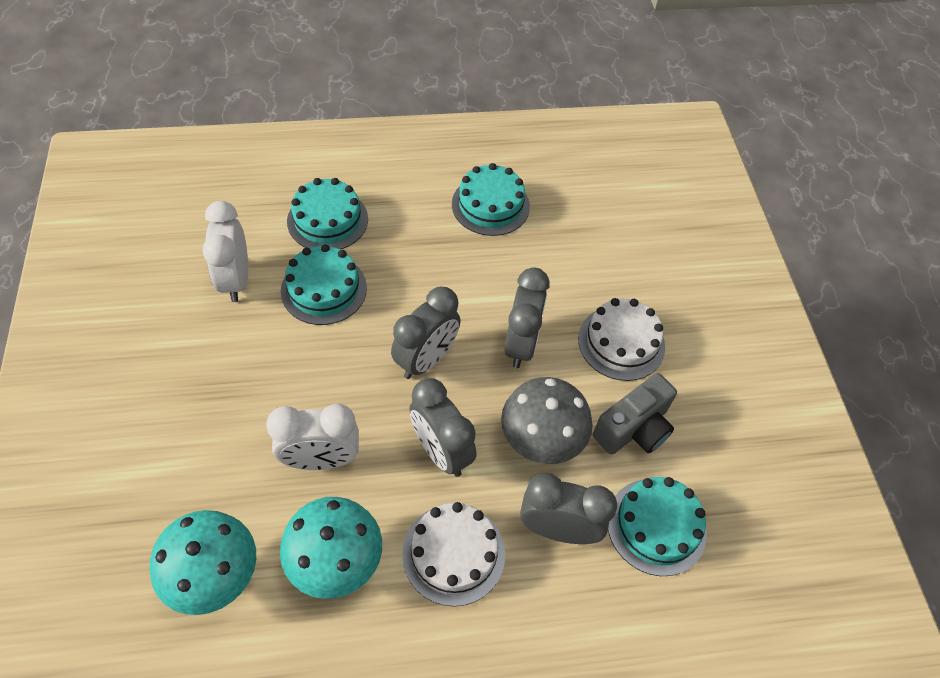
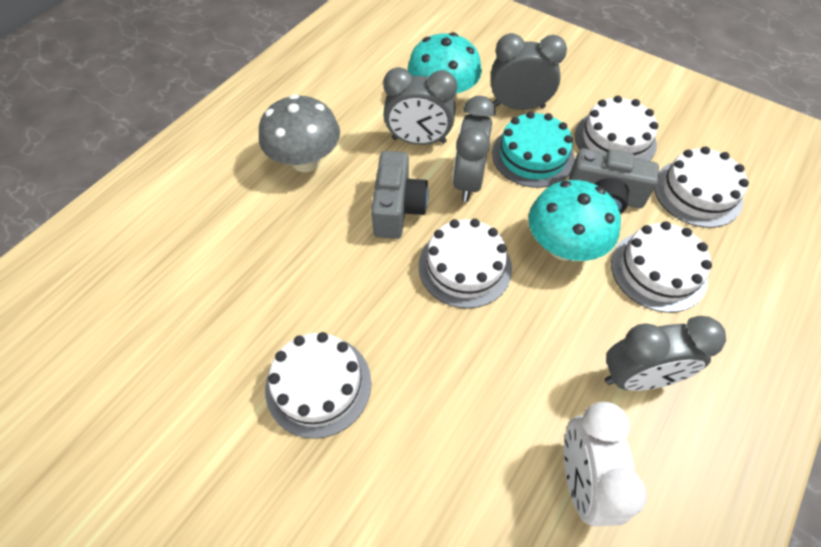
grey camera: [593,373,677,455] = 1 -> [371,151,429,239] [569,148,659,214] = 2
turquoise cake: [281,244,367,325] [287,178,368,250] [452,163,530,236] [608,477,707,576] = 4 -> [492,111,575,188] = 1
white cake: [402,502,505,607] [578,298,665,381] = 2 -> [265,332,371,439] [418,219,512,308] [575,96,658,161] [611,221,712,313] [654,146,749,228] = 5
white clock: [203,201,248,302] [266,404,359,470] = 2 -> [564,402,647,526] = 1

